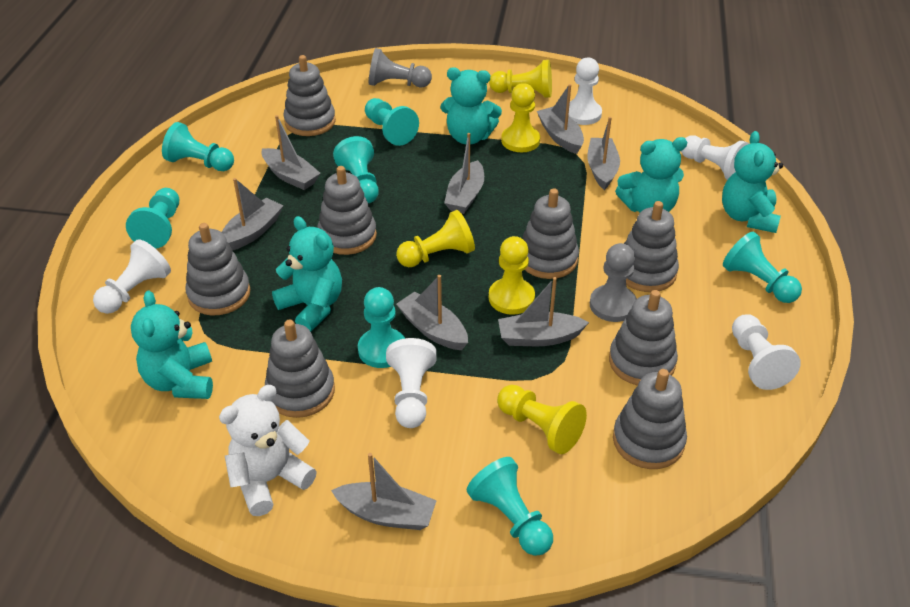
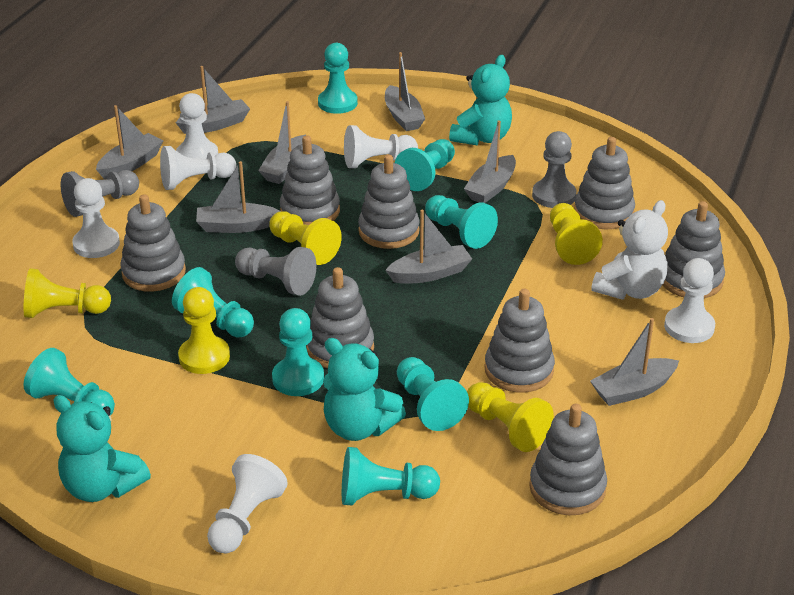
grey pawn: [369,48,432,88] [590,243,637,322] = 2 -> [61,170,139,217] [235,247,317,296] [532,131,576,208] = 3
turquoise pawn: [126,188,179,249] [162,122,234,171] [333,136,379,203] [358,287,405,368] [365,98,419,146] [467,457,553,556] [723,232,802,303] = 7 -> [23,348,115,416] [172,267,254,338] [272,308,324,396] [318,43,358,114] [342,447,440,505] [395,139,455,191] [397,357,469,431] [425,195,498,249] = 8
turquoise teddy bear: [131,290,213,399] [272,216,342,332] [440,67,502,145] [615,137,687,213] [722,131,783,233] = 5 -> [53,395,151,502] [323,338,406,441] [449,55,512,145] = 3
white pawn: [93,239,171,314] [386,338,437,428] [568,58,602,125] [681,135,750,180] [732,314,801,390] = 5 -> [72,178,120,258] [160,146,236,190] [176,93,218,159] [207,454,288,553] [344,125,418,168] [664,258,715,343] = 6

